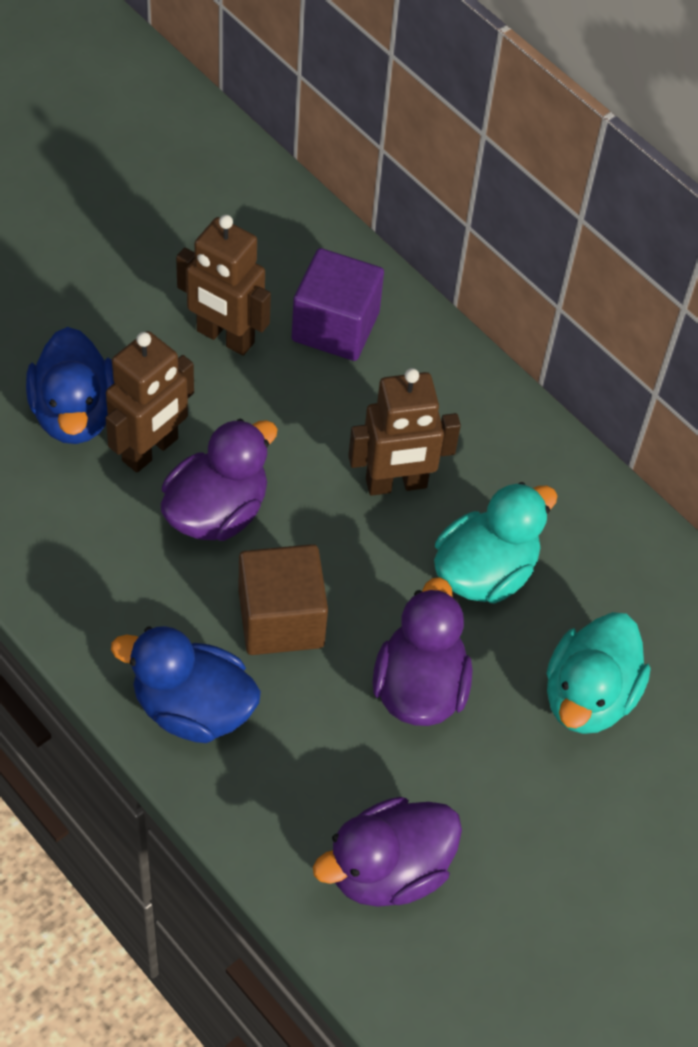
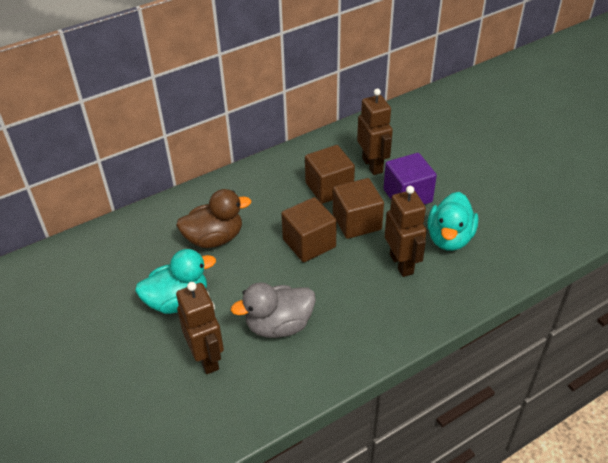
blue duck: [26,327,115,444] [111,626,261,743] = 2 -> none = 0
brown cube: [238,544,328,655] = 1 -> [281,197,337,262] [305,145,355,204] [333,178,384,239] = 3
brown duck: none = 0 -> [176,189,251,248] = 1
grey duck: none = 0 -> [231,282,316,338] = 1
purple duck: [161,419,278,541] [313,797,462,907] [372,577,472,726] = 3 -> none = 0

